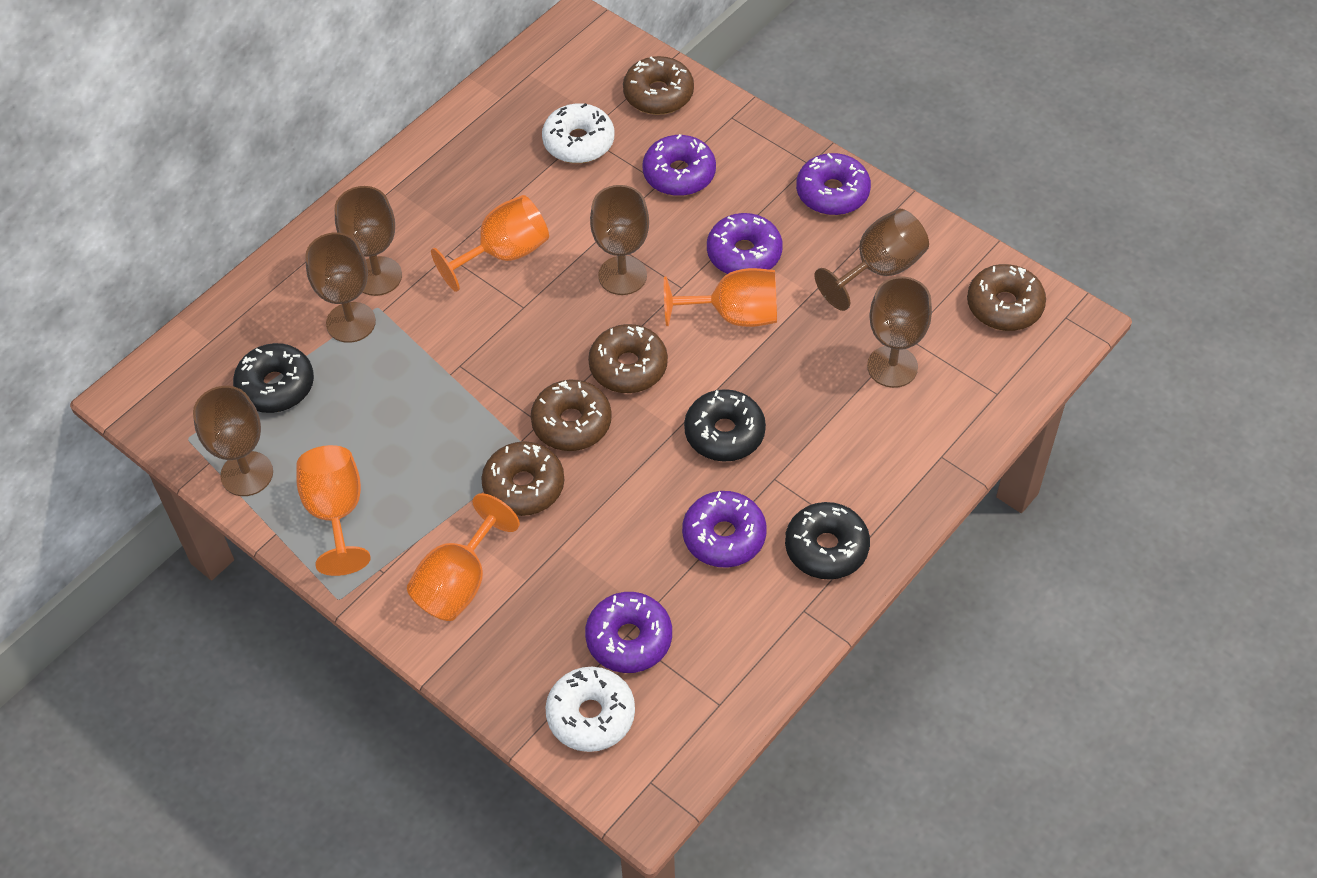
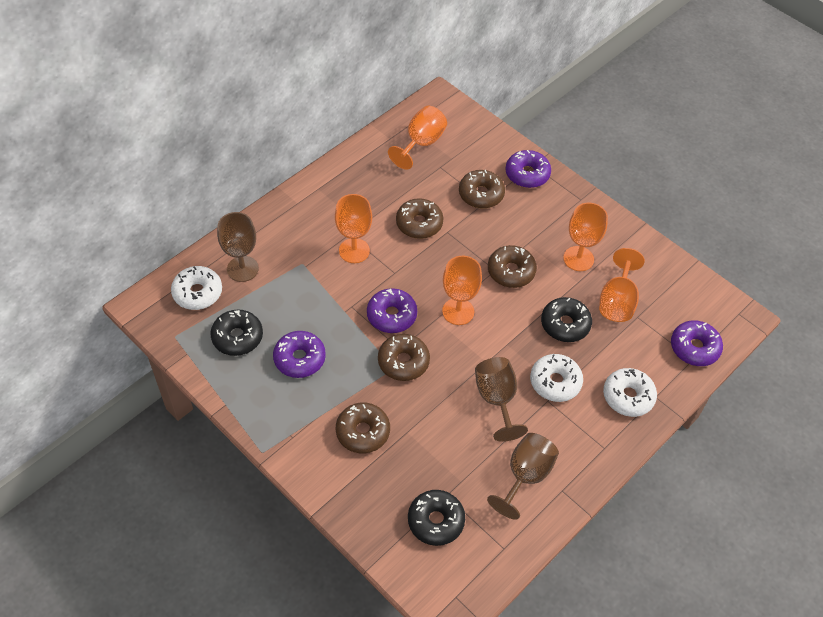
brown goblet: [193,386,273,496] [305,232,376,343] [335,186,402,296] [590,185,649,295] [815,209,929,311] [867,276,932,388] = 6 -> [217,212,259,282] [475,357,528,442] [487,433,559,520] = 3
orange goblet: [296,445,371,576] [407,493,520,621] [431,195,549,292] [664,268,777,327] = 4 -> [335,194,372,263] [388,106,447,170] [442,256,482,325] [563,203,608,271] [599,248,645,322] = 5
purple donut: [585,592,672,673] [643,134,716,196] [682,491,767,568] [707,213,783,274] [796,153,871,215] = 5 -> [273,331,326,378] [367,288,417,333] [506,150,551,188] [671,320,723,366] = 4
white donut: [542,103,614,163] [546,667,635,752] = 2 -> [171,266,222,310] [530,354,583,402] [603,368,657,417] = 3

